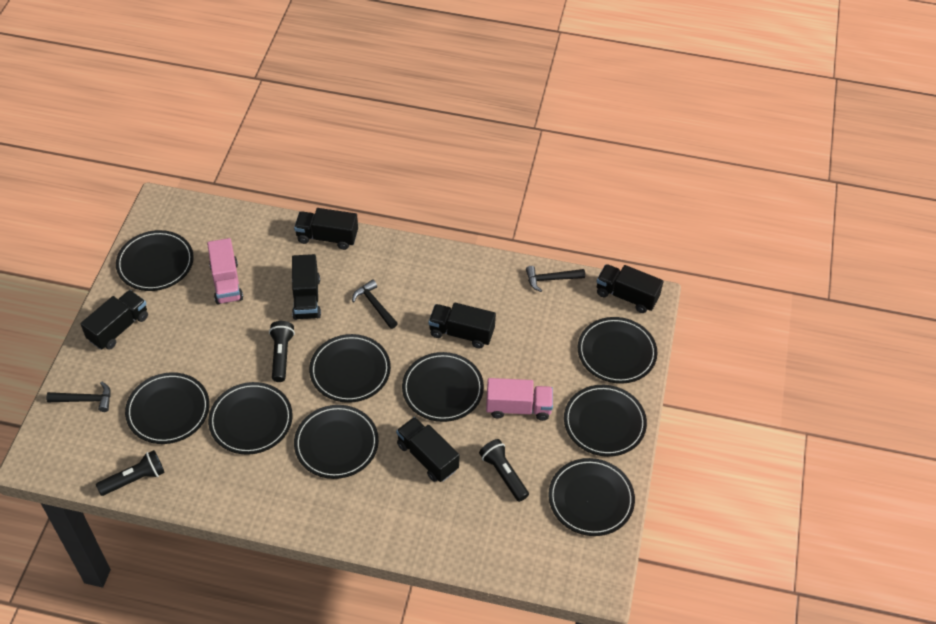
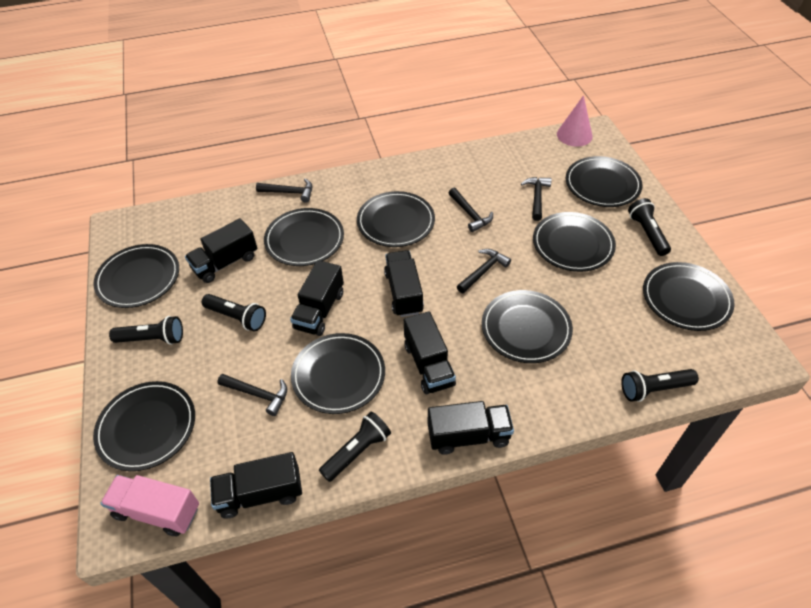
black flashlight: [96,450,165,496] [269,321,295,382] [479,439,529,502] = 3 -> [109,316,183,345] [202,294,266,331] [319,411,391,482] [621,369,699,402] [628,198,671,256] = 5
black hammer: [46,381,111,412] [352,280,398,329] [526,266,585,292] = 3 -> [217,374,287,416] [256,178,312,203] [449,188,493,232] [457,249,511,293] [521,177,552,221] = 5
pink cone: none = 0 -> [557,95,593,147] = 1
pink truck: [207,238,243,304] [486,378,553,421] = 2 -> [100,475,199,536] = 1

